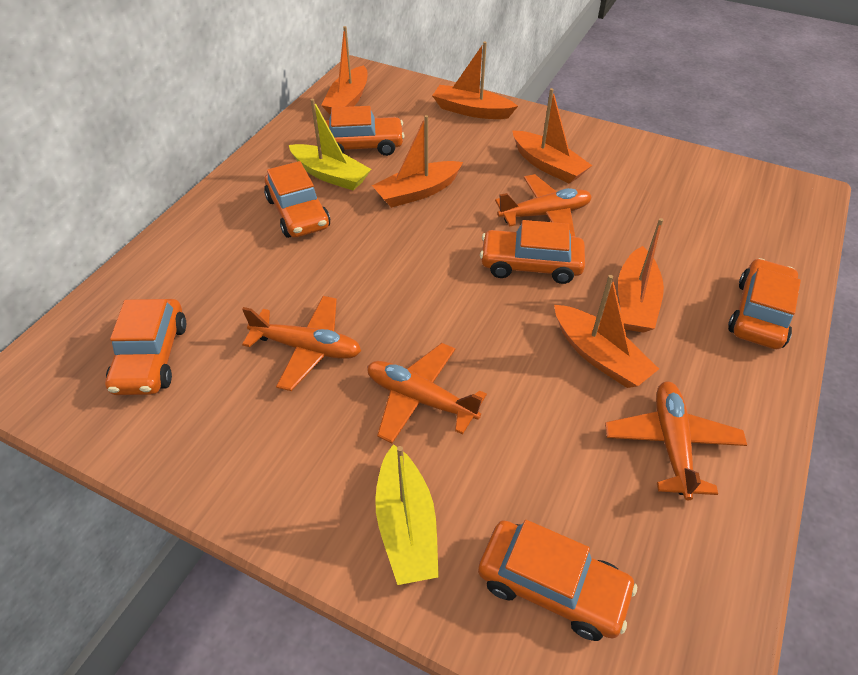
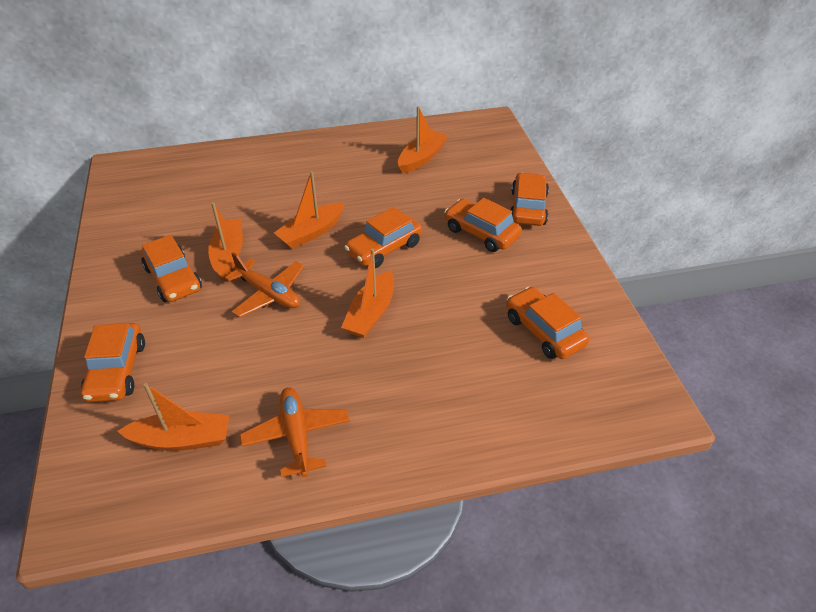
orange boat: [321,26,367,115] [372,115,463,208] [432,42,518,119] [512,88,592,184] [554,275,659,388] [618,218,664,333] = 6 -> [118,383,230,451] [208,202,243,280] [274,171,345,249] [341,248,394,338] [398,106,448,173] = 5
orange plane: [242,296,361,391] [367,343,487,443] [495,174,592,237] [605,382,747,500] = 4 -> [225,253,304,317] [240,387,350,477] = 2
yellow boat: [289,99,371,190] [375,444,439,585] = 2 -> none = 0

